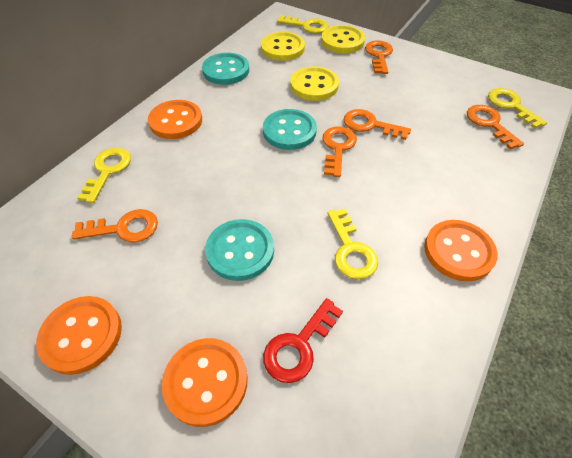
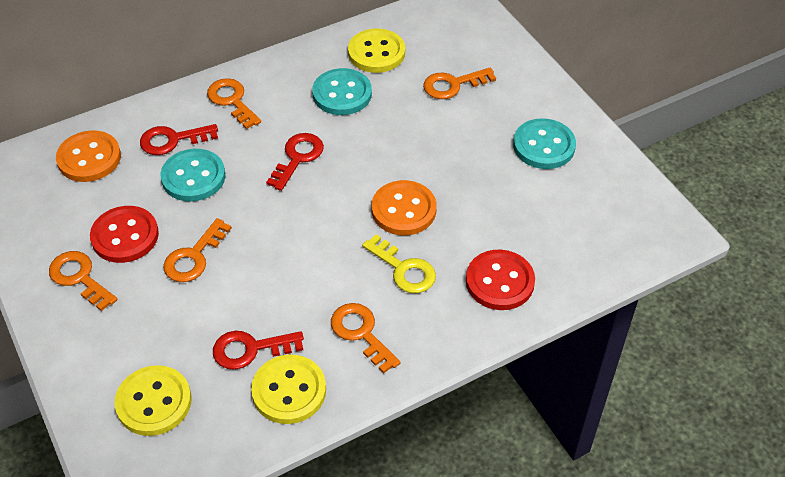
orange button: [36,296,122,375] [148,100,202,139] [162,338,248,427] [424,220,498,282] = 4 -> [56,130,121,182] [371,180,437,235] = 2
red button: none = 0 -> [90,206,159,263] [466,250,535,310] = 2
red key: [263,298,343,383] = 1 -> [140,124,218,155] [213,331,304,370] [266,133,324,191] = 3
yellow key: [77,148,131,203] [277,15,328,34] [328,209,378,279] [488,88,547,129] = 4 -> [362,234,436,293] = 1

